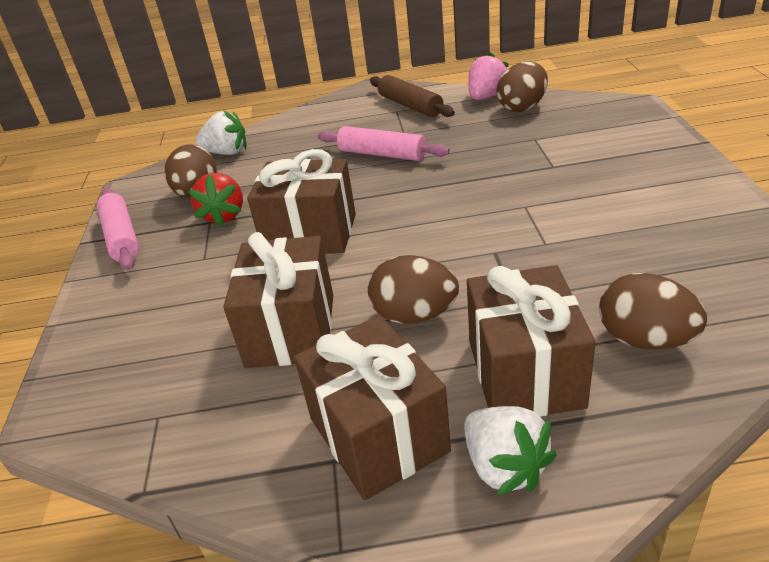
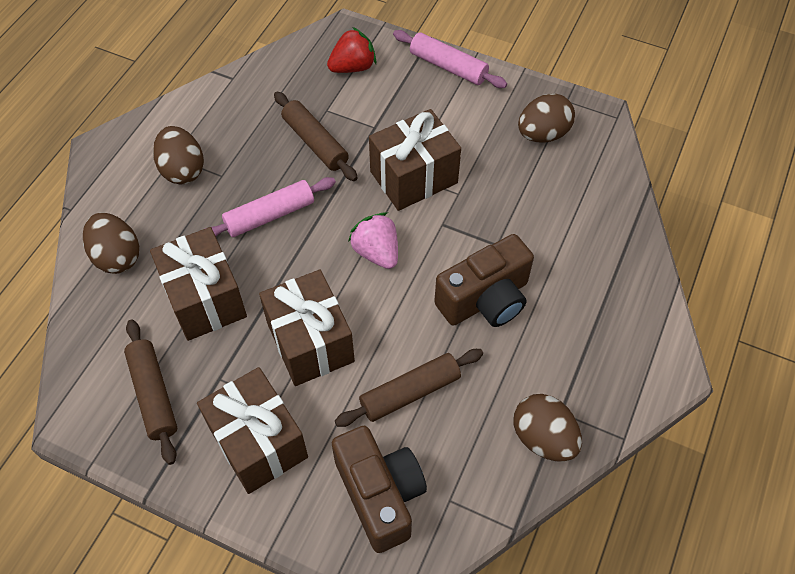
brown camera: none = 0 -> [332,426,427,553] [434,234,534,327] = 2
brown rolling pin: [370,75,455,117] = 1 -> [124,319,177,465] [274,92,358,181] [335,349,483,427] = 3
white strawberry: [195,110,246,155] [464,406,557,496] = 2 -> none = 0

